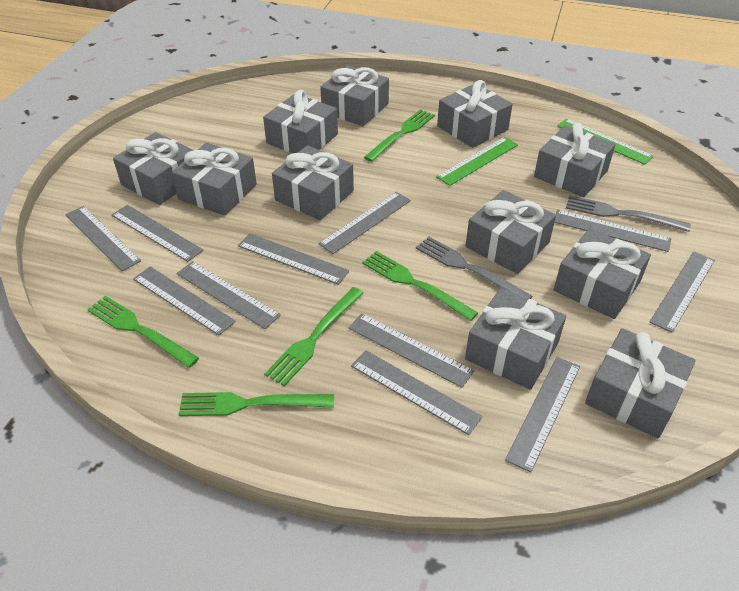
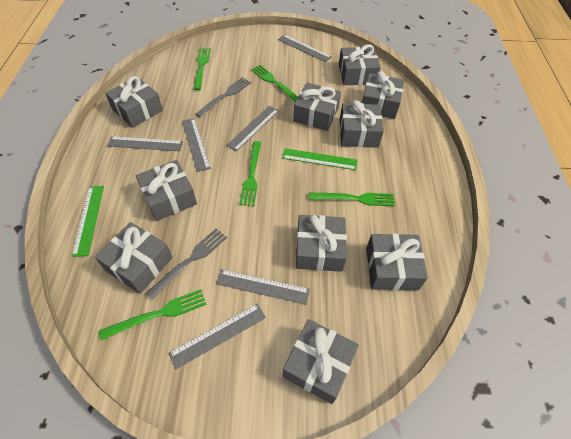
grey gift: [113,132,194,205] [172,143,257,216] [263,90,338,153] [272,145,354,220] [320,65,389,126] [437,80,513,148] [465,288,566,390] [466,190,556,274] [534,123,616,197] [554,228,651,319] [585,328,696,439] = 11 -> [95,222,173,294] [105,76,163,128] [135,160,197,221] [283,319,359,404] [293,83,341,131] [296,215,347,272] [339,45,381,85] [339,100,384,148] [362,71,404,119] [366,234,428,291] = 10
grey ruler: [65,206,141,271] [112,205,203,262] [133,267,236,335] [176,261,281,329] [238,233,349,285] [318,192,411,254] [348,313,474,388] [351,350,482,435] [505,357,580,473] [554,209,671,252] [650,251,715,333] = 11 -> [107,136,183,151] [169,304,266,369] [182,118,211,172] [216,269,310,305] [226,106,279,151] [278,35,332,62] = 6

